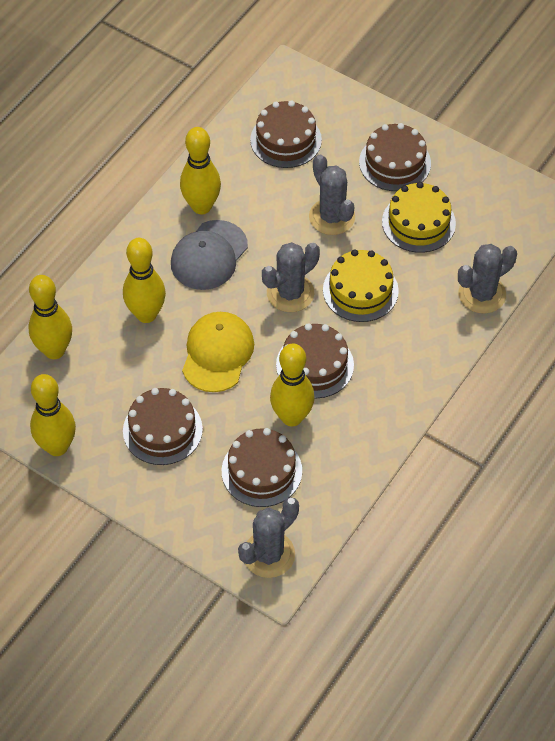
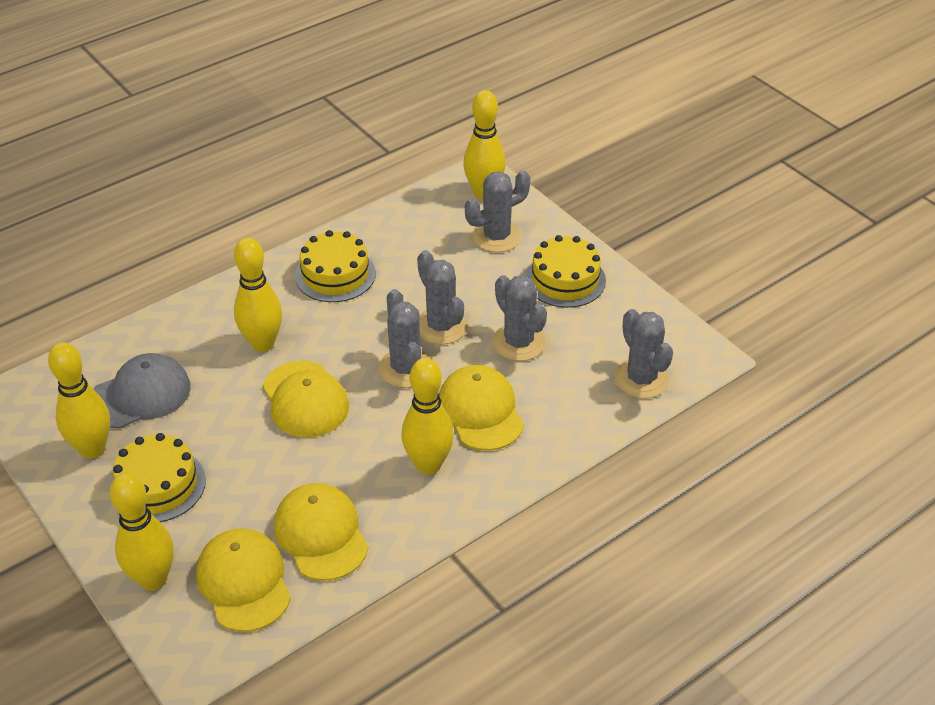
brown cake: [123,388,203,465] [222,428,302,507] [250,100,322,168] [276,323,354,398] [359,123,431,191] = 5 -> none = 0
grey cactus: [238,497,299,578] [262,242,320,312] [309,155,355,235] [458,244,517,314] = 4 -> [378,289,430,388] [417,250,468,345] [465,171,530,252] [492,275,547,361] [614,309,673,398] = 5
yellow cake: [323,249,399,322] [382,182,456,253] = 2 -> [111,433,206,522] [295,230,376,302] [525,235,606,308] = 3
yellow cap: [182,312,254,392] = 1 -> [196,529,291,632] [263,360,349,438] [274,483,369,581] [439,365,524,451] = 4

